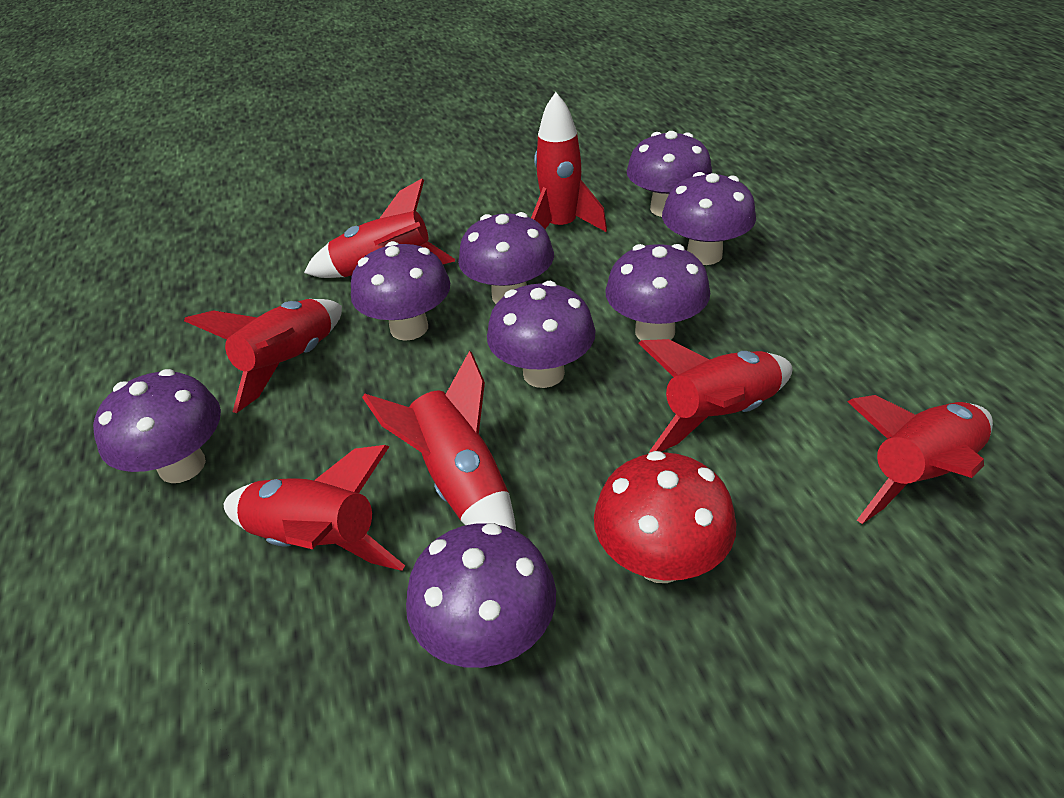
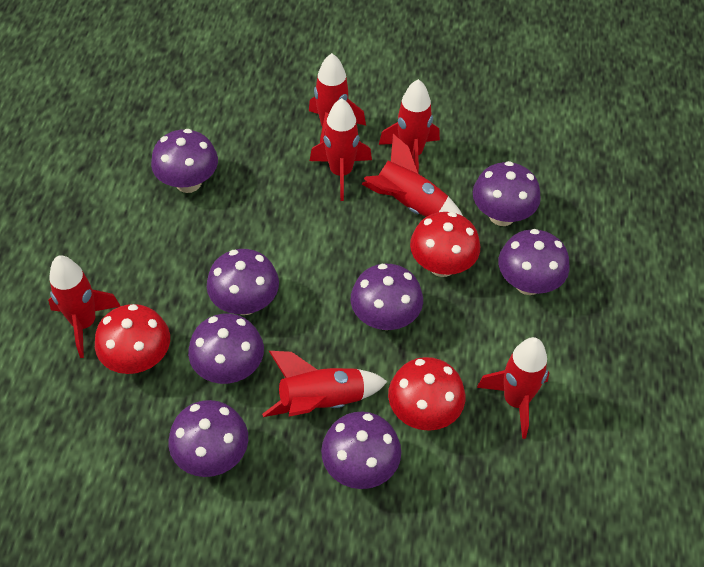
red mushroom: [594,451,736,583] = 1 -> [95,304,170,374] [388,357,465,431] [410,212,480,277] = 3

